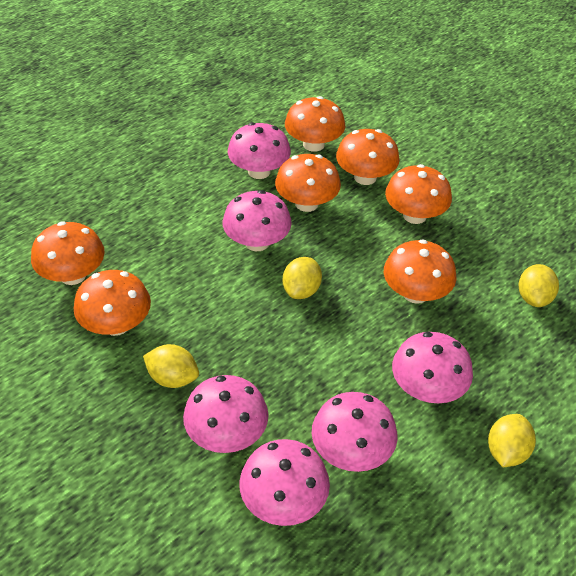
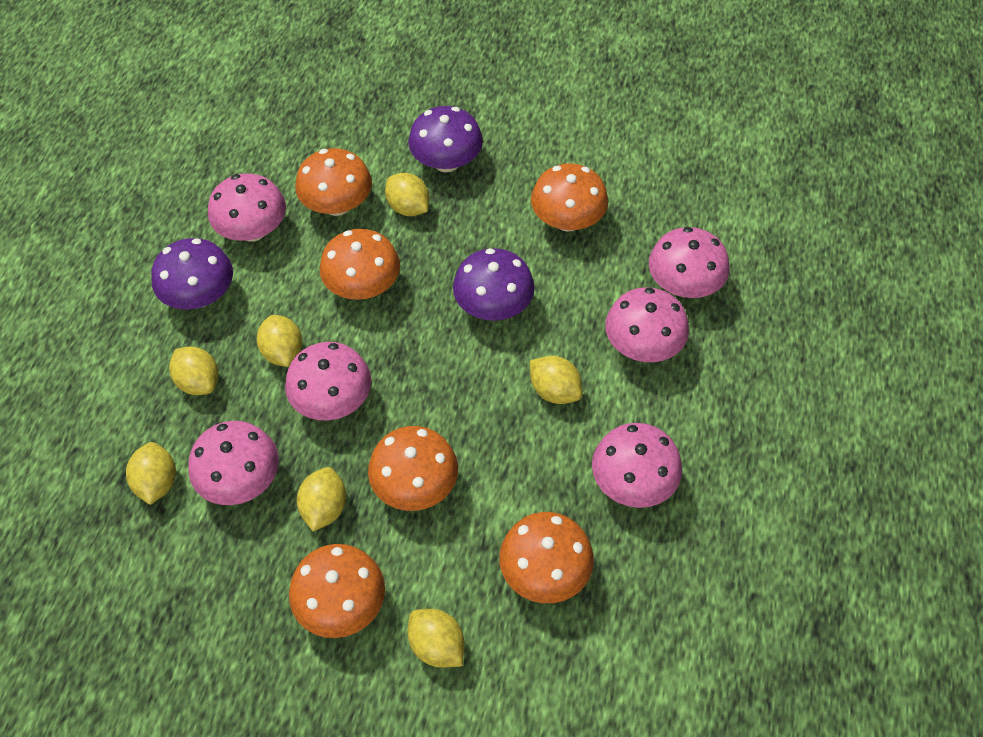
orange mushroom: [31,222,105,285] [73,270,151,336] [275,154,341,212] [285,96,345,152] [336,129,400,185] [384,239,457,304] [385,164,452,224] = 7 -> [289,544,385,638] [295,148,372,216] [320,229,400,300] [368,426,458,511] [499,512,594,603] [531,163,608,232] = 6
purple mushroom: none = 0 -> [151,238,233,310] [408,106,483,172] [453,248,534,321] = 3
yellow lemon: [143,344,199,388] [283,257,322,299] [488,414,536,467] [518,264,559,307] = 4 -> [126,442,176,505] [169,346,219,395] [257,315,302,367] [297,467,346,532] [385,173,429,216] [408,609,464,668] [530,356,582,404] = 7

